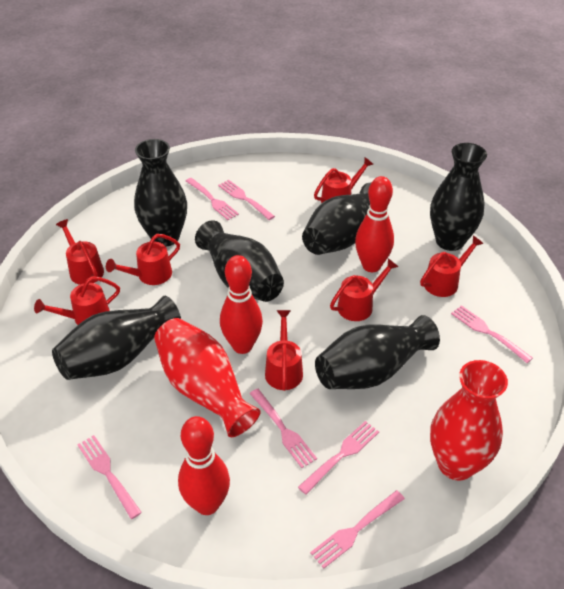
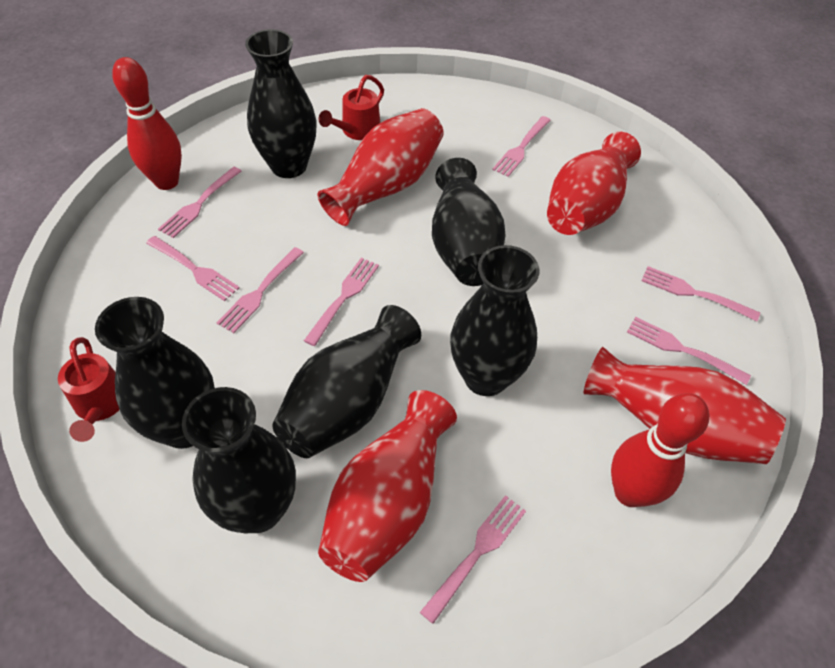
pink fork: [77,435,142,519] [186,178,239,220] [218,180,275,220] [249,389,317,468] [298,421,379,495] [310,490,405,569] [451,305,533,363] = 7 -> [146,236,239,301] [158,167,242,238] [217,247,304,333] [304,258,379,346] [420,495,526,624] [492,116,551,177] [627,317,751,385] [641,266,760,321] = 8
red bowling pin: [178,416,230,515] [220,255,263,354] [355,176,394,272] = 3 -> [112,57,182,190] [611,393,709,507] = 2
red vase: [154,318,261,437] [430,360,508,481] = 2 -> [317,108,444,226] [318,390,457,582] [547,132,641,235] [584,347,786,464] = 4
red watering can: [34,276,120,325] [56,219,104,285] [106,234,180,285] [265,310,303,391] [314,157,374,203] [330,258,399,321] [420,236,484,297] = 7 -> [58,337,120,442] [319,75,384,140] = 2

